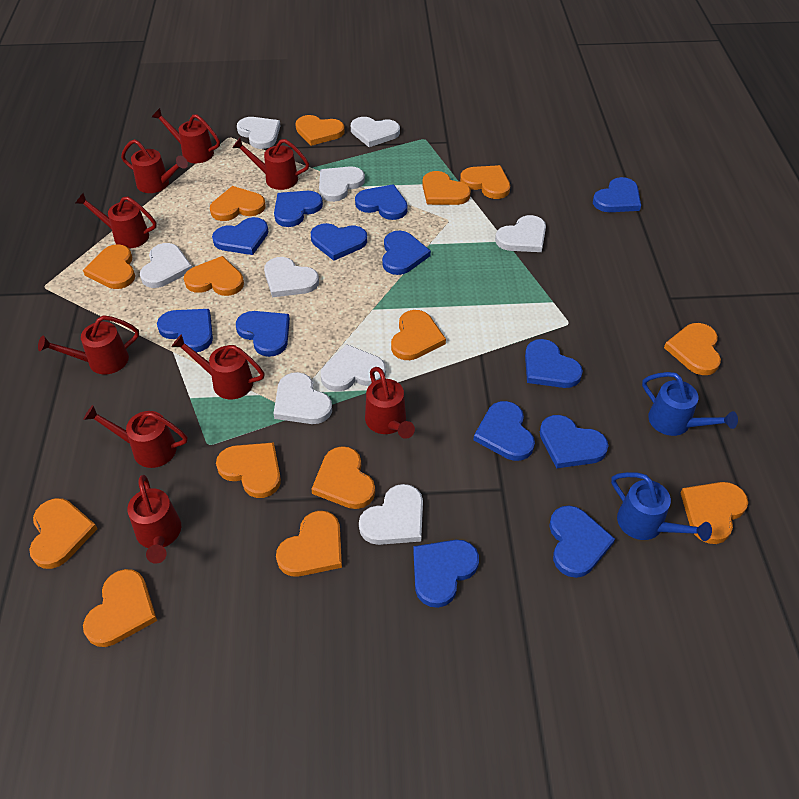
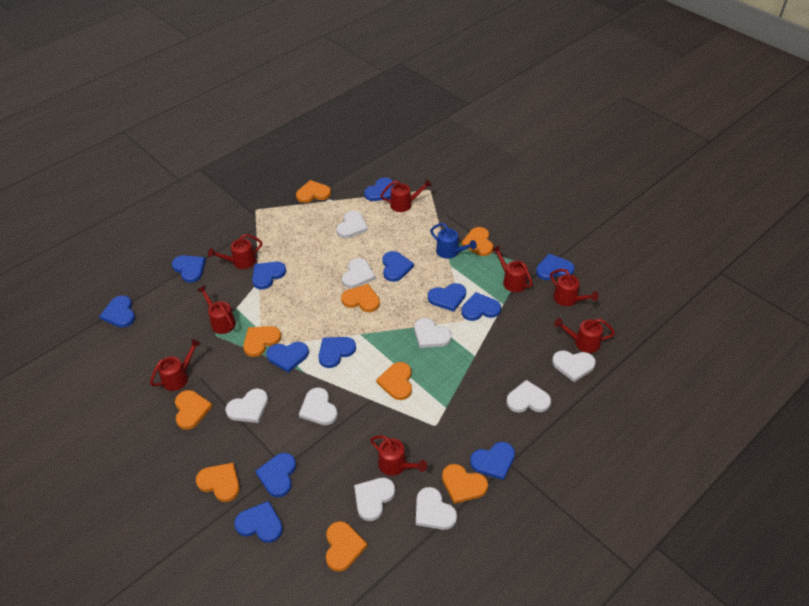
blue watering can: [611,472,712,541] [642,372,738,436] = 2 -> [430,223,477,259] = 1
orange heart: [29,498,98,569] [83,244,135,289] [83,569,157,647] [184,256,244,296] [210,186,266,221] [216,442,281,498] [276,511,342,577] [295,115,345,146] [311,446,375,509] [391,310,446,360] [422,171,471,205] [460,165,510,199] [664,323,721,375] [681,482,748,544] = 14 -> [175,390,213,430] [196,463,240,502] [243,326,281,357] [296,180,331,203] [326,521,367,572] [341,284,380,312] [376,362,412,400] [442,464,488,504] [461,227,493,256] = 9
red watering can: [38,315,139,374] [75,193,156,248] [83,405,188,468] [121,139,188,193] [127,475,181,564] [152,108,220,163] [172,334,265,399] [232,138,309,190] [365,367,415,439] = 9 -> [150,339,201,391] [197,286,236,334] [208,234,262,269] [370,435,427,476] [380,179,432,212] [492,245,533,292] [550,269,599,306] [554,318,615,353] = 8

